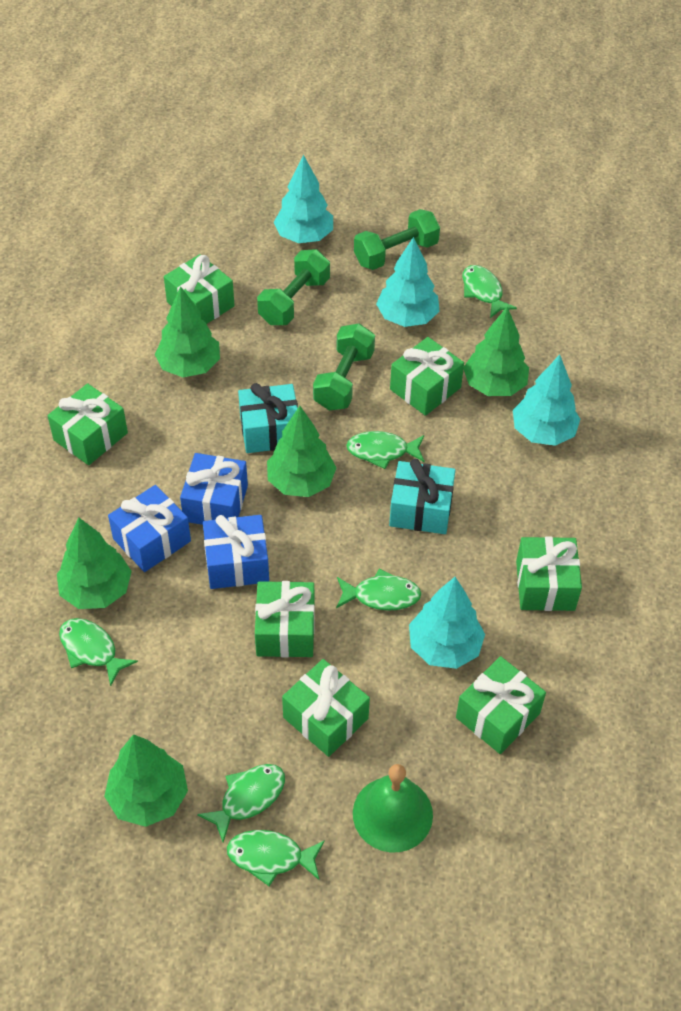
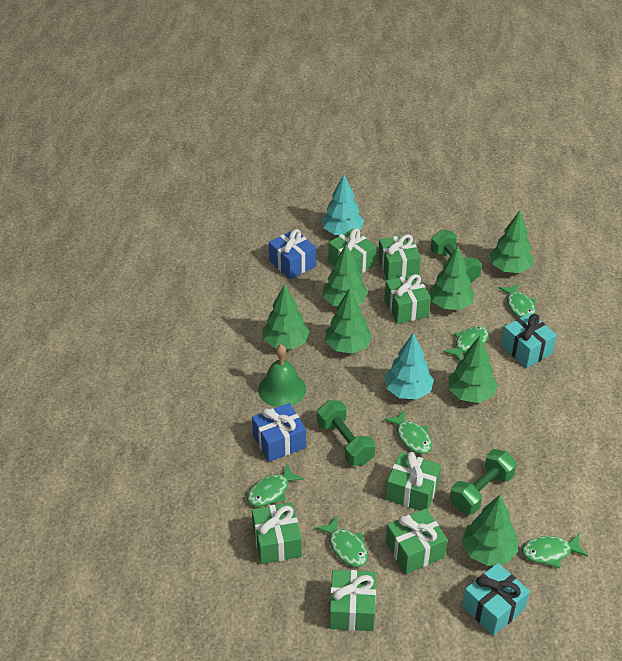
blue gift: [108,485,191,572] [180,453,248,525] [203,515,269,589] = 3 -> [252,403,306,462] [269,229,316,279] = 2
green tree: [57,518,132,609] [104,734,188,827] [155,286,220,377] [267,406,337,497] [464,307,529,396] = 5 -> [262,284,310,349] [323,244,368,306] [325,288,372,354] [429,246,475,310] [448,336,498,403] [462,495,518,566] [490,210,534,273] = 7
turquoise tree: [274,155,333,243] [376,237,440,327] [409,577,485,669] [513,355,580,446] = 4 -> [322,175,364,235] [385,332,434,400] = 2

